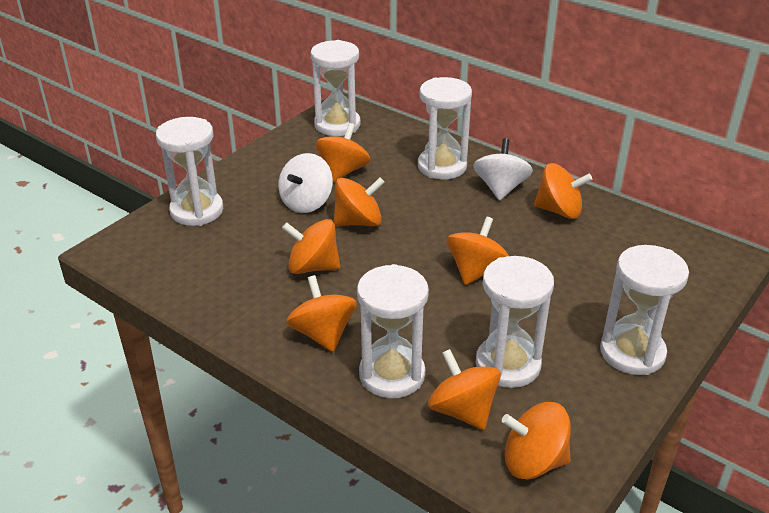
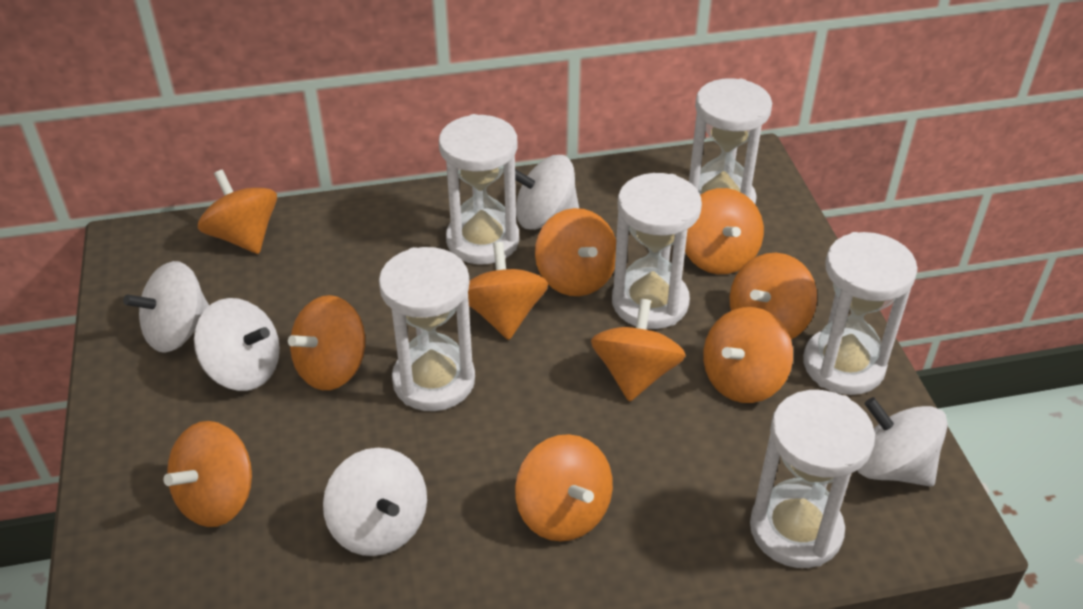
orange spinning top: [282,219,340,274] [286,275,357,352] [316,123,370,182] [333,178,385,226] [428,349,501,430] [446,217,509,285] [502,402,571,479] [534,163,592,219] = 8 -> [164,421,252,527] [198,170,277,254] [288,295,365,390] [468,242,548,340] [515,434,613,541] [535,208,616,296] [591,299,686,402] [685,188,764,274] [703,307,793,403] [730,253,817,339] = 10
white spinning top: [278,153,333,213] [473,138,533,201] = 2 -> [123,261,209,353] [194,298,280,391] [323,448,427,556] [515,155,579,230] [857,397,948,487] = 5

